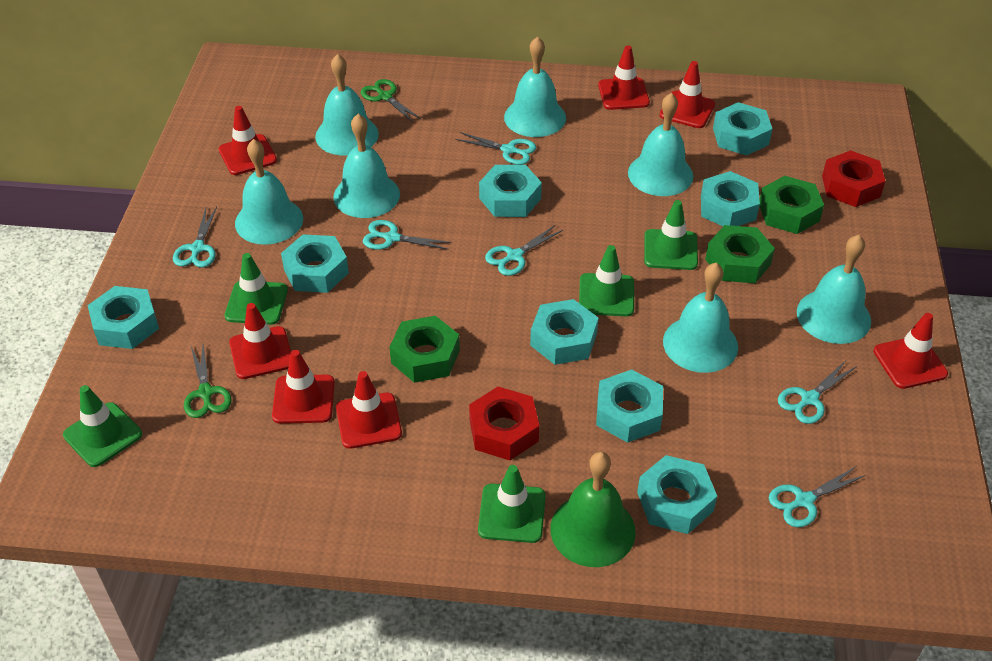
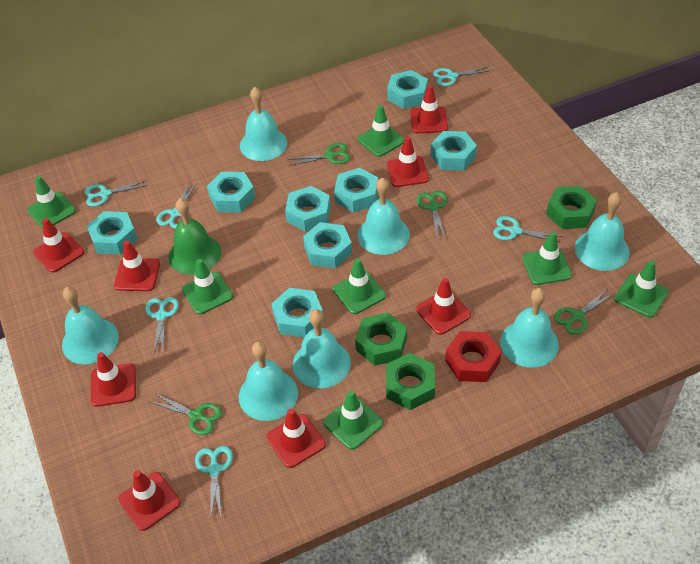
green scissors: [184,344,232,418] [361,79,422,122] = 2 -> [149,393,222,435] [288,143,350,166] [417,191,447,239] [554,288,615,335] = 4
green traffic cone: [63,385,142,467] [225,253,288,325] [478,465,546,543] [579,245,634,316] [644,200,698,270] = 5 -> [27,176,76,229] [182,259,233,314] [323,390,383,450] [333,258,386,314] [358,105,404,157] [522,231,572,285] [615,261,668,318] = 7
red nut: [469,387,539,460] [822,150,885,207] = 2 -> [445,331,501,382] = 1
red traffic cone: [219,106,277,175] [229,303,291,379] [272,350,335,424] [336,371,402,449] [598,45,650,110] [659,61,715,128] [873,313,948,389] = 7 -> [33,218,84,272] [90,352,136,407] [114,241,160,291] [118,470,181,531] [267,408,326,468] [387,136,429,187] [410,85,448,133] [416,278,471,335] = 8

